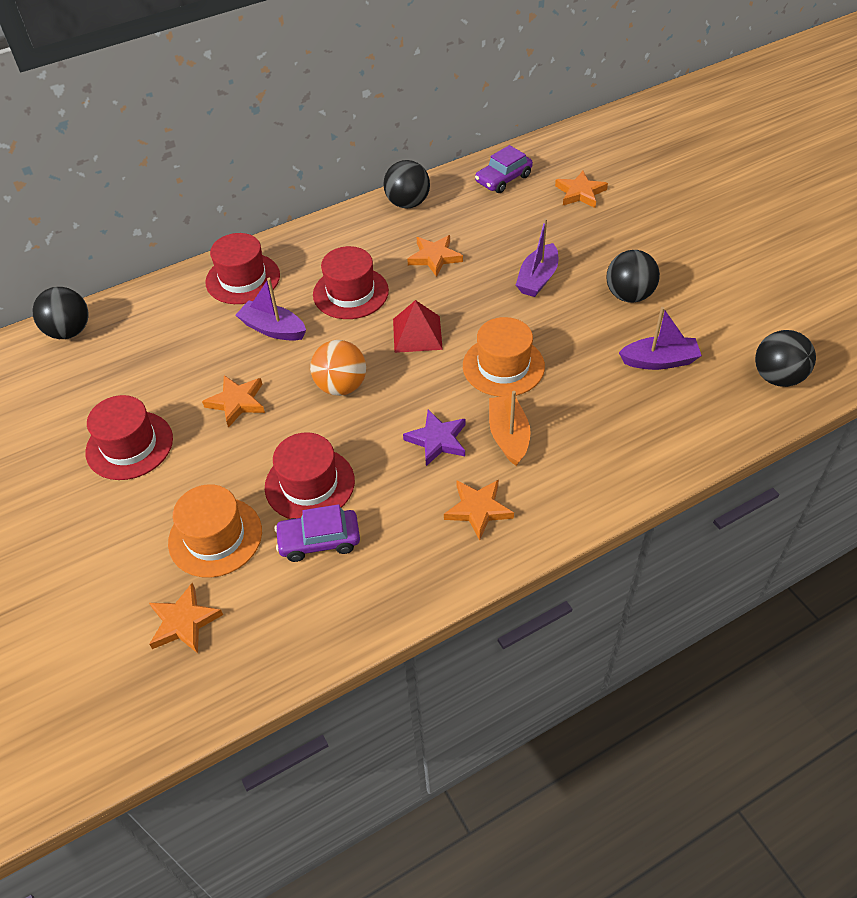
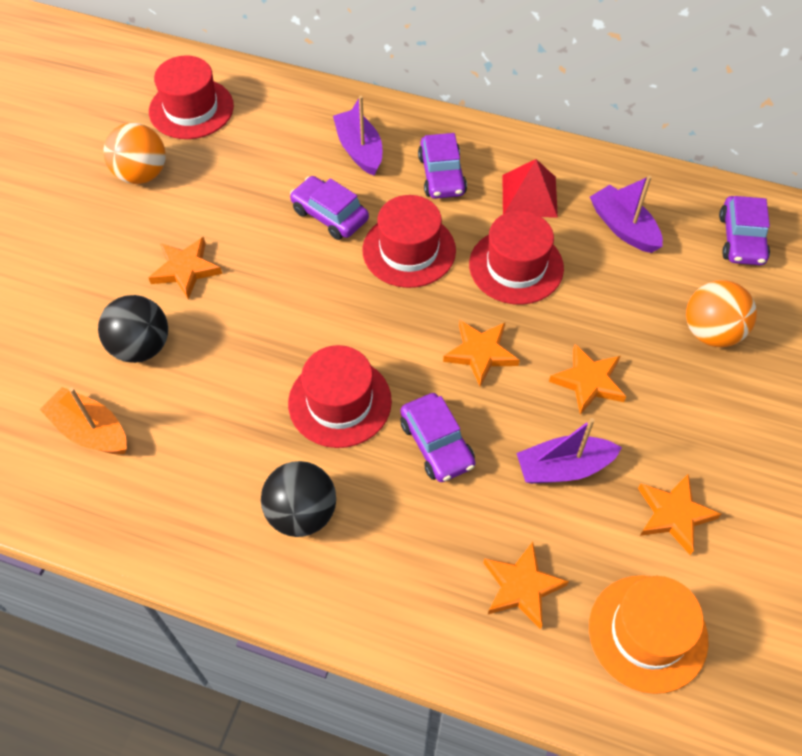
black ball: [32,287,89,339] [383,160,430,209] [606,250,660,303] [755,330,816,387] = 4 -> [98,295,168,363] [261,461,336,537] = 2
orange ball: [310,340,366,396] = 1 -> [104,123,166,184] [686,280,757,347] = 2
orange hat: [168,484,262,578] [463,317,545,397] = 2 -> [589,575,708,694] = 1
purple car: [274,504,360,562] [475,145,533,193] = 2 -> [290,176,369,240] [400,393,476,482] [418,133,467,199] [719,196,770,265] = 4
purple star: [403,410,466,466] = 1 -> none = 0

